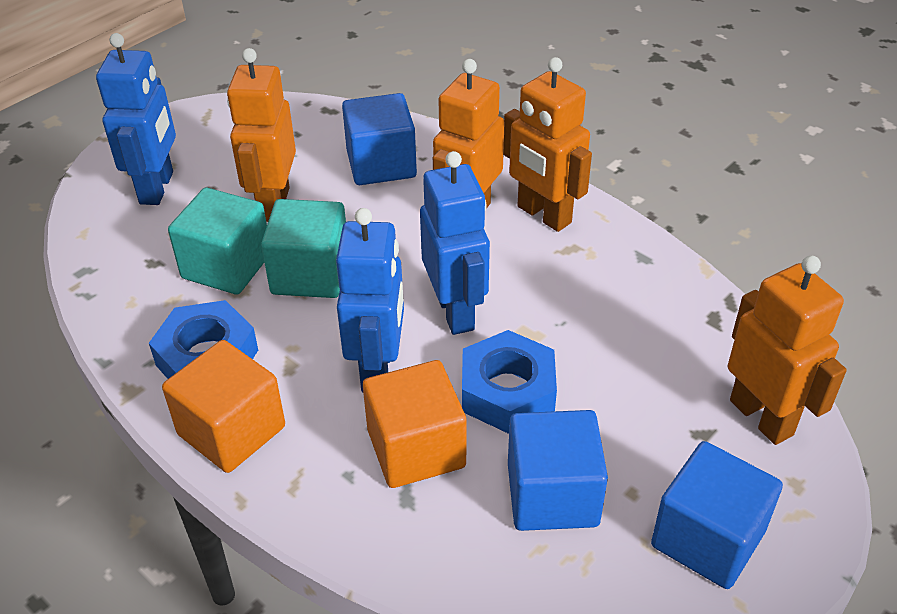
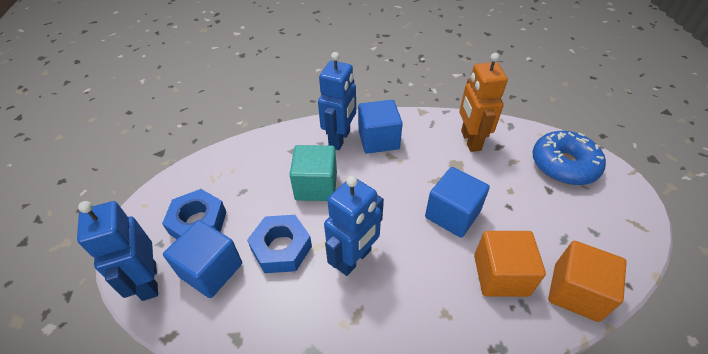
blue donut: none = 0 -> [533,131,606,185] = 1
orange robot: [227,48,296,222] [433,59,505,209] [503,57,592,232] [728,256,847,445] = 4 -> [459,53,508,152] = 1
turquoise cube: [168,188,267,295] [261,199,346,298] = 2 -> [289,145,337,201] = 1

